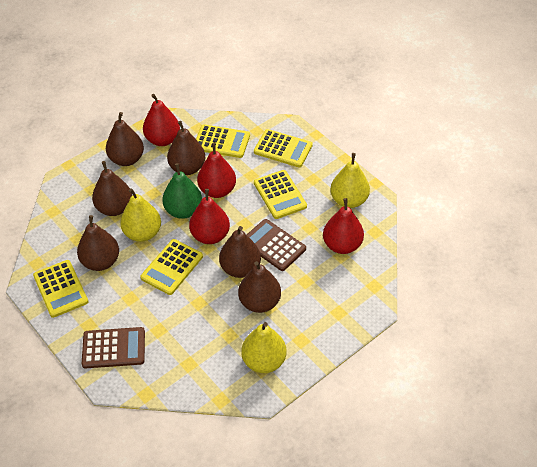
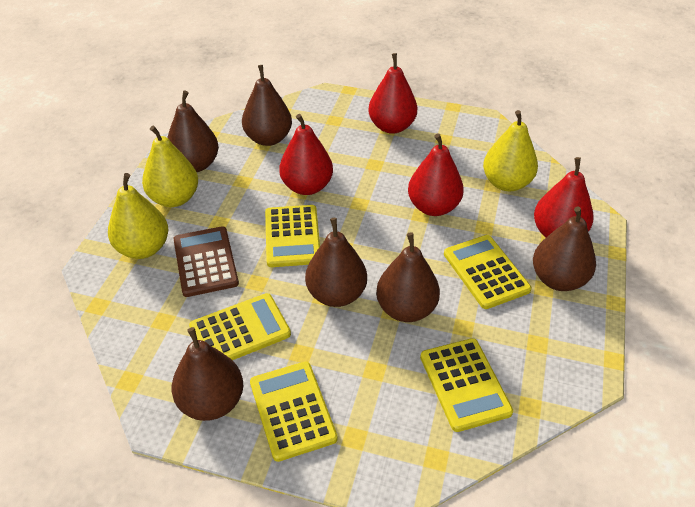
brown calculator: [82,327,145,368] [247,219,306,271] = 2 -> [174,226,239,297] = 1
green pear: [162,163,202,219] = 1 -> none = 0

